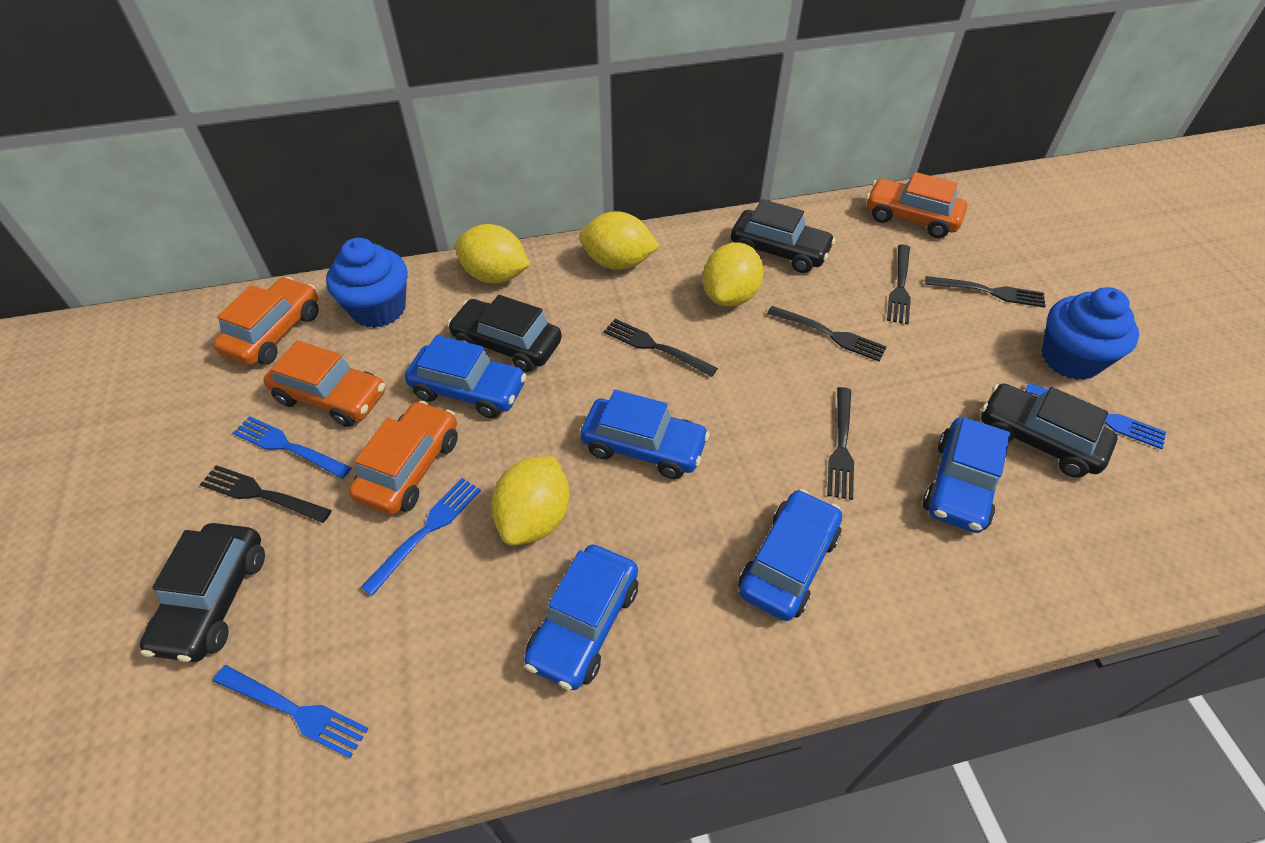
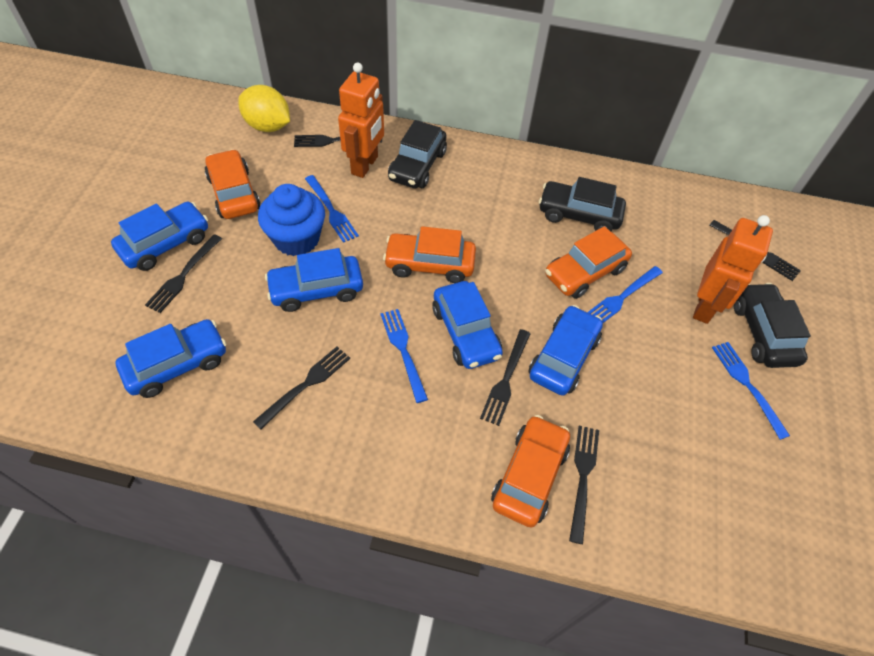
black car: [140,523,265,662] [447,295,562,372] [731,199,835,273] [981,384,1117,478] = 4 -> [388,120,447,188] [539,177,626,232] [734,283,811,368] = 3
blue cupcake: [326,238,408,328] [1042,287,1139,380] = 2 -> [258,184,325,256] = 1
orange robot: none = 0 -> [338,62,384,178] [693,215,773,324] = 2
yellow lemon: [455,224,530,283] [491,456,570,546] [579,211,660,270] [703,242,764,307] = 4 -> [238,85,290,132] = 1

